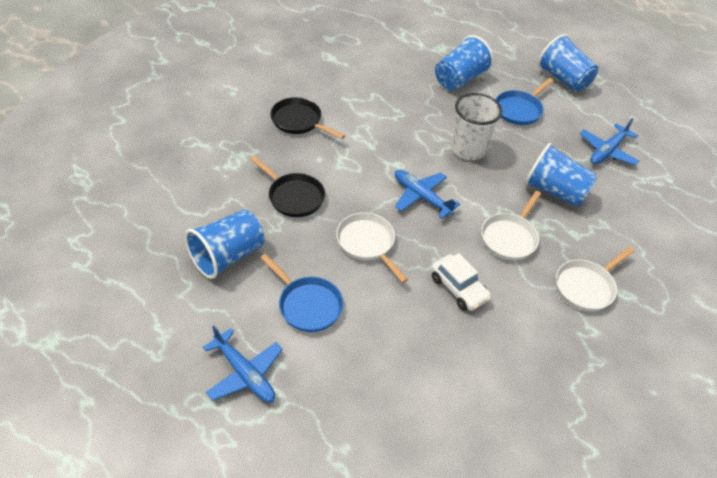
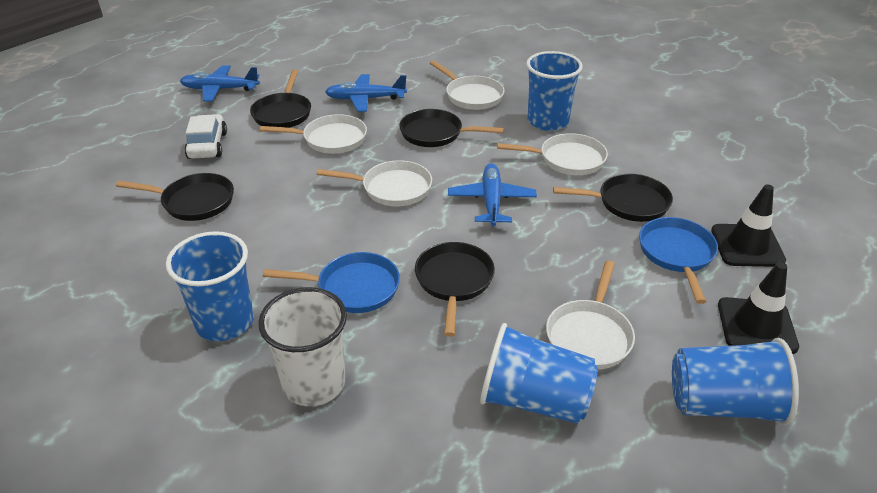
black pan: [250,156,325,217] [270,97,345,139] = 2 -> [116,173,234,221] [250,70,311,128] [399,109,504,147] [415,242,495,337] [553,174,673,222] = 5
black traffic cone: none = 0 -> [711,184,786,267] [718,262,799,354] = 2
white pan: [336,212,408,283] [481,191,541,260] [556,247,634,311] = 3 -> [260,114,367,154] [317,160,432,206] [430,60,504,110] [497,133,608,175] [546,261,635,370] = 5

